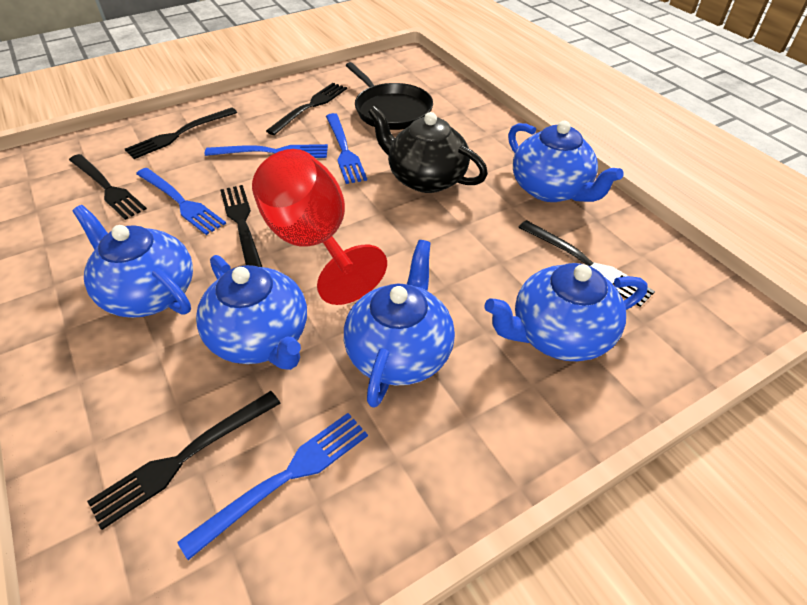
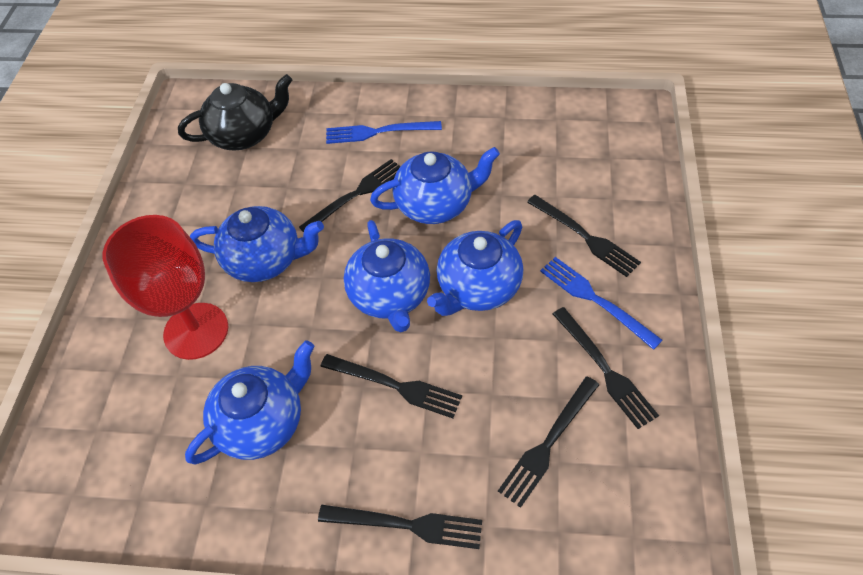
black pan: [345,62,433,130] = 1 -> none = 0
blue fork: [136,168,226,235] [178,413,368,560] [205,144,328,158] [326,113,367,184] = 4 -> [326,121,442,144] [540,257,663,350] = 2

